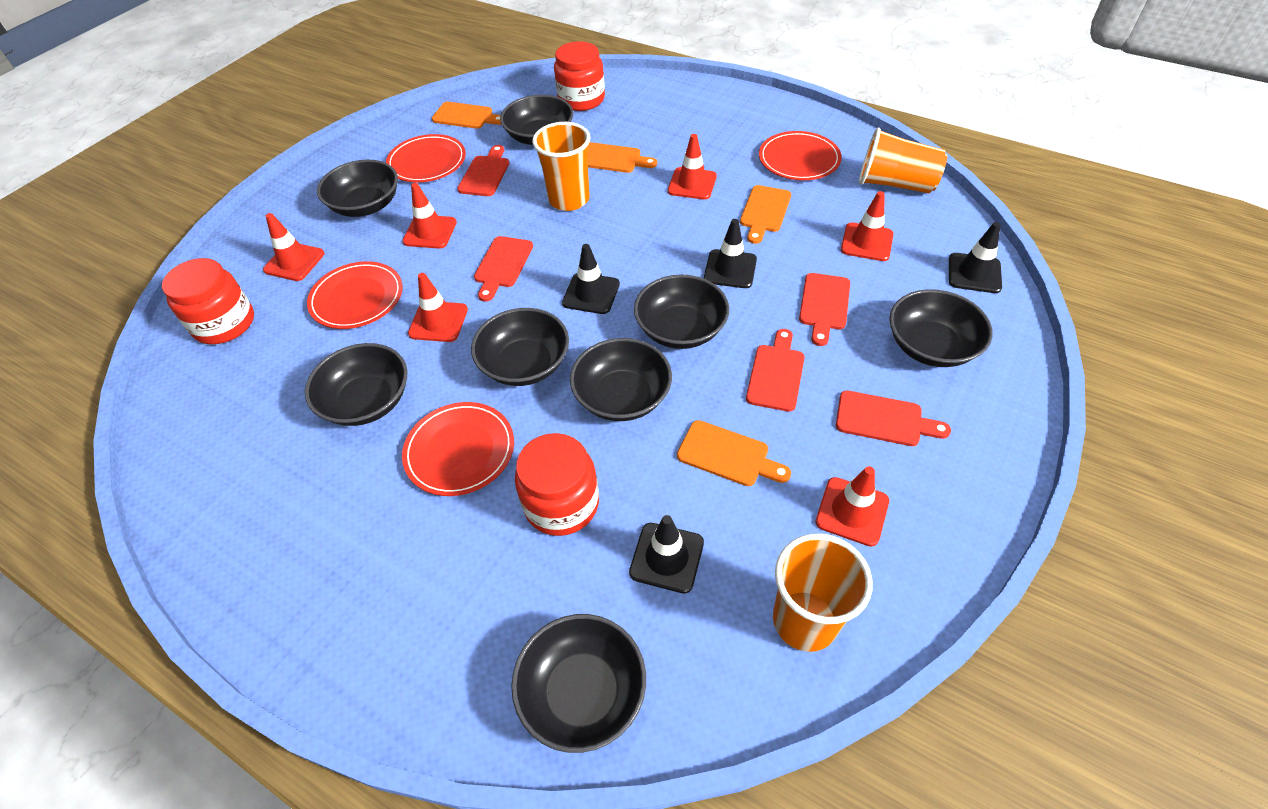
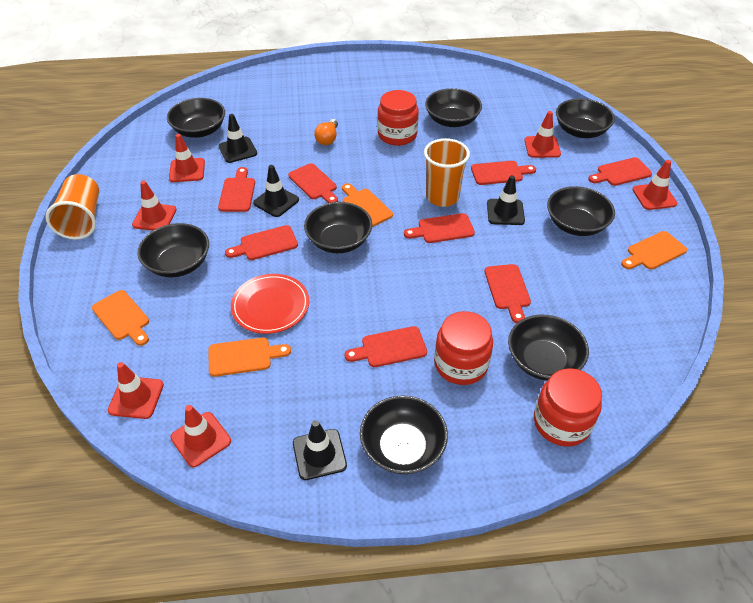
orange cup: [532,122,590,211] [773,533,872,652] [859,127,947,193] = 3 -> [45,174,99,240] [424,138,470,207] = 2
orange light bulb: none = 0 -> [314,119,338,145] = 1
red cutting board: [457,145,509,196] [474,236,533,302] [746,329,805,412] [799,273,850,346] [836,390,951,446] = 5 -> [218,167,255,212] [225,225,298,260] [288,163,338,203] [345,326,427,367] [404,213,475,243] [471,161,536,185] [485,264,531,323] [588,157,652,186] = 8
red plate: [307,261,403,329] [386,134,466,182] [402,402,514,496] [759,131,842,180] = 4 -> [231,274,309,334] = 1

